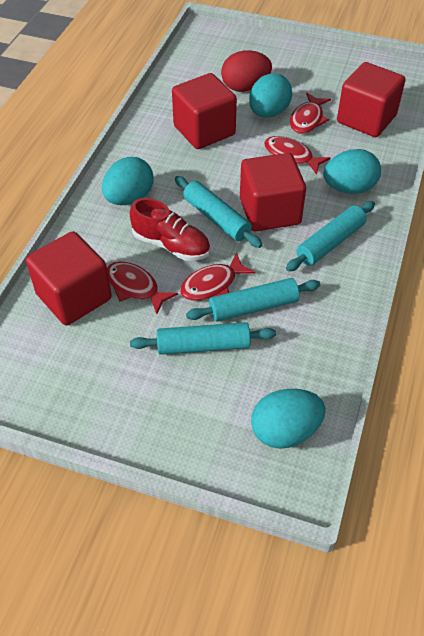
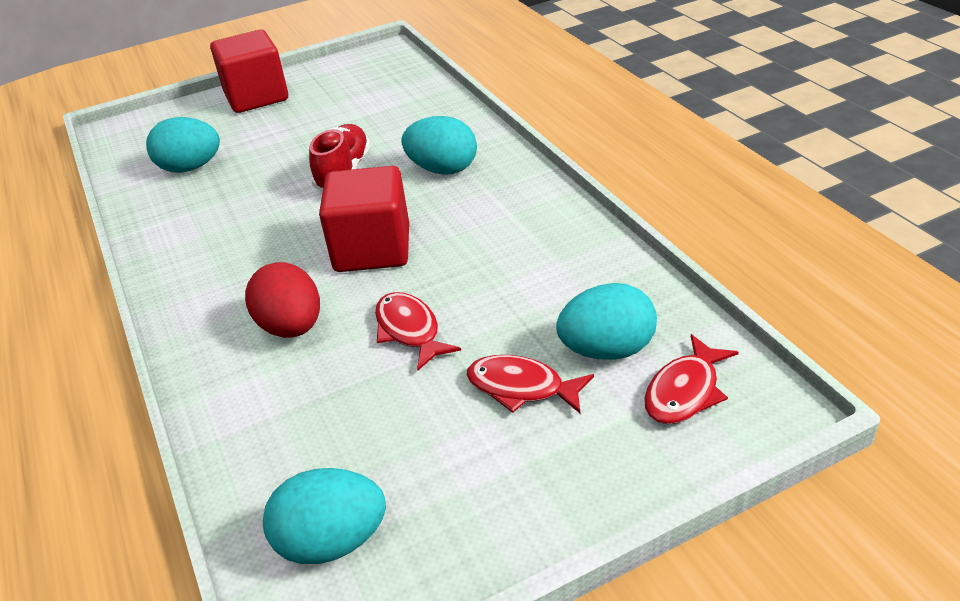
red cube: [26,231,112,326] [172,73,237,149] [240,153,306,231] [337,62,405,137] = 4 -> [210,29,288,113] [319,166,409,272] = 2
red fish: [107,262,178,314] [180,253,256,301] [264,136,331,175] [290,93,331,134] = 4 -> [375,292,461,370] [467,355,594,413] [644,334,739,424] = 3
turquoise rolling pin: [130,322,276,355] [175,176,262,248] [186,278,320,322] [286,201,375,272] = 4 -> none = 0

